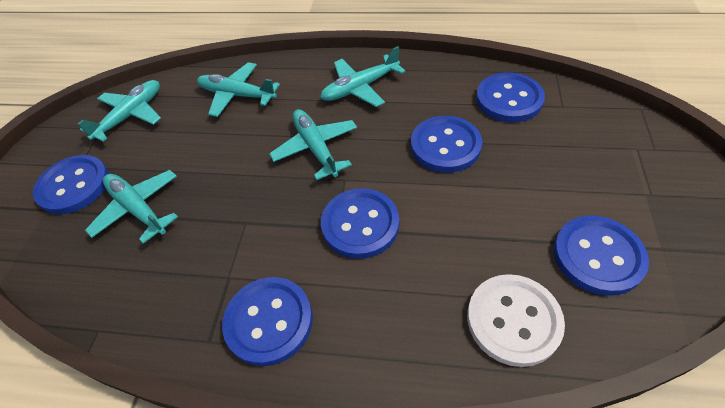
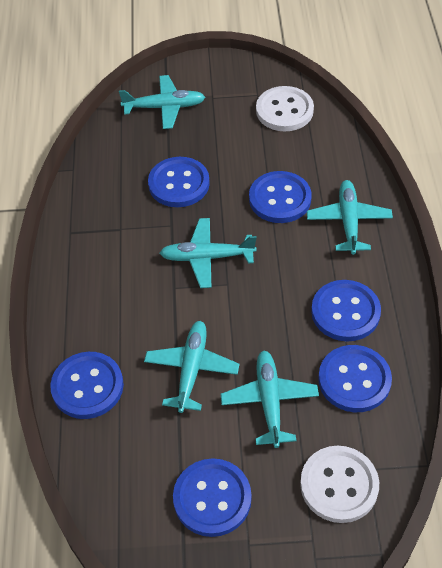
white button: [467,274,565,367] = 1 -> [256,86,314,131] [300,446,379,523] = 2

